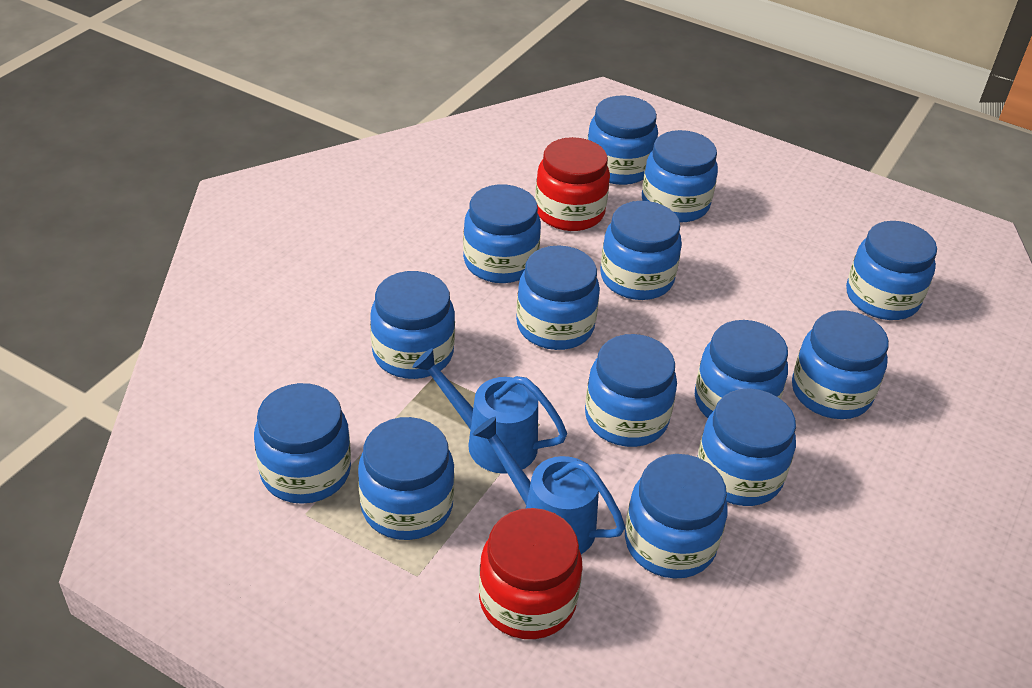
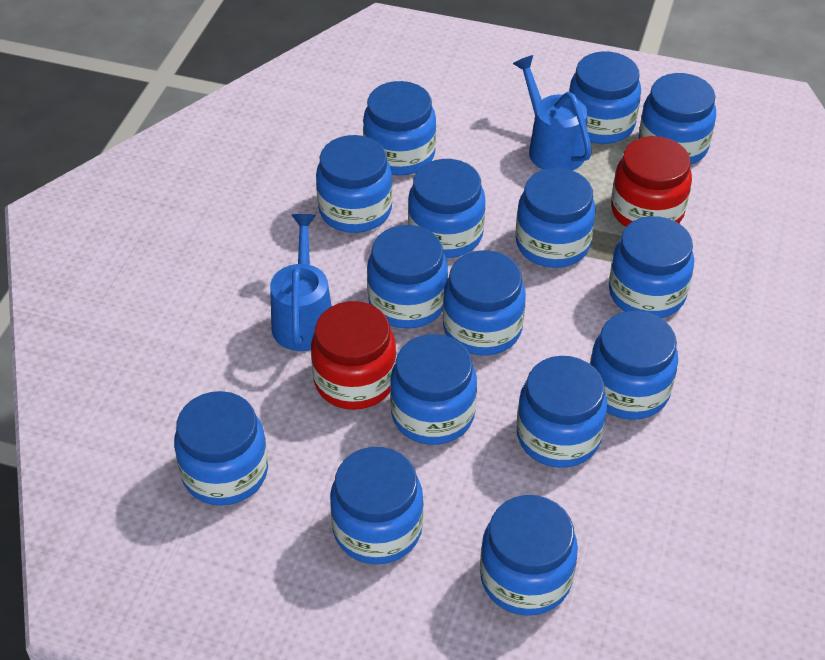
blue jar: [254,383,351,504] [358,417,455,540] [370,271,455,379] [463,185,541,283] [516,245,600,350] [585,334,677,447] [587,96,658,185] [600,201,682,300] [625,454,728,579] [642,130,718,222] [695,320,788,418] [697,388,796,506] [792,310,889,419] [846,221,937,320] = 14 -> [174,391,268,506] [316,135,393,233] [330,447,424,565] [363,81,436,176] [367,225,448,329] [390,334,477,445] [408,159,485,258] [443,250,526,356] [480,495,578,616] [516,168,596,268] [517,356,608,468] [569,51,641,144] [590,311,678,420] [609,216,694,318] [639,73,716,165] = 15

